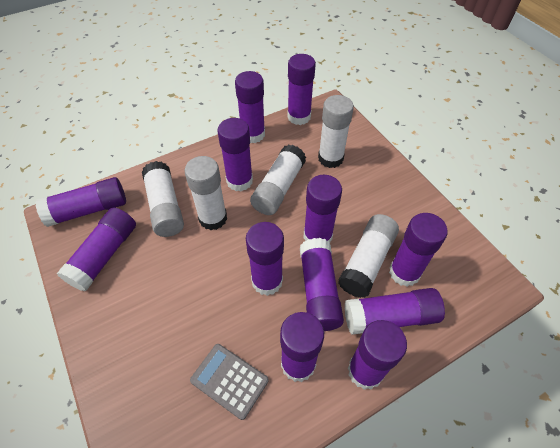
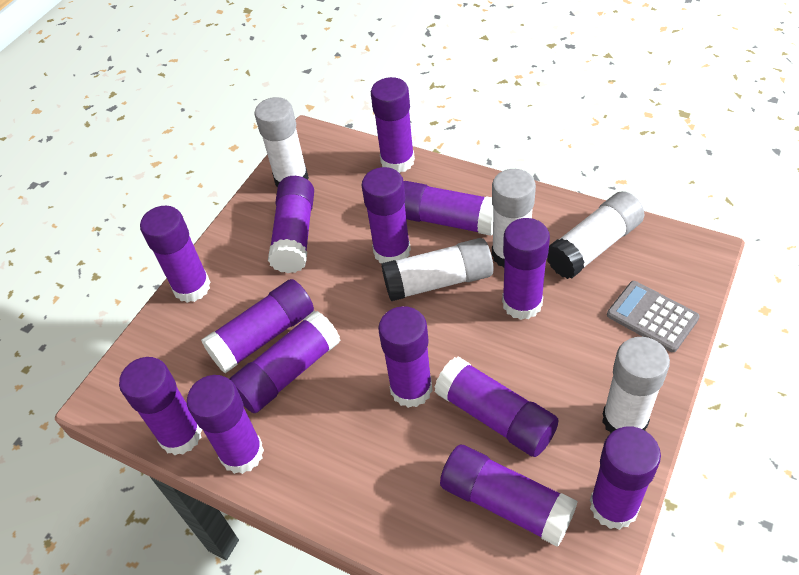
purple glue stick: [35,177,126,227] [57,208,136,292] [218,118,253,191] [235,71,265,143] [246,222,284,296] [280,312,324,382] [287,54,316,125] [300,238,344,331] [303,175,342,243] [345,288,445,335] [348,320,407,390] [389,213,448,287] = 12 -> [119,357,202,455] [140,206,211,303] [187,375,264,474] [201,279,314,373] [229,311,341,413] [268,176,314,273] [361,167,411,263] [371,77,415,173] [378,306,432,408] [404,181,493,236] [435,357,559,457] [440,445,578,547] [502,218,550,320] [590,427,661,530] = 14

